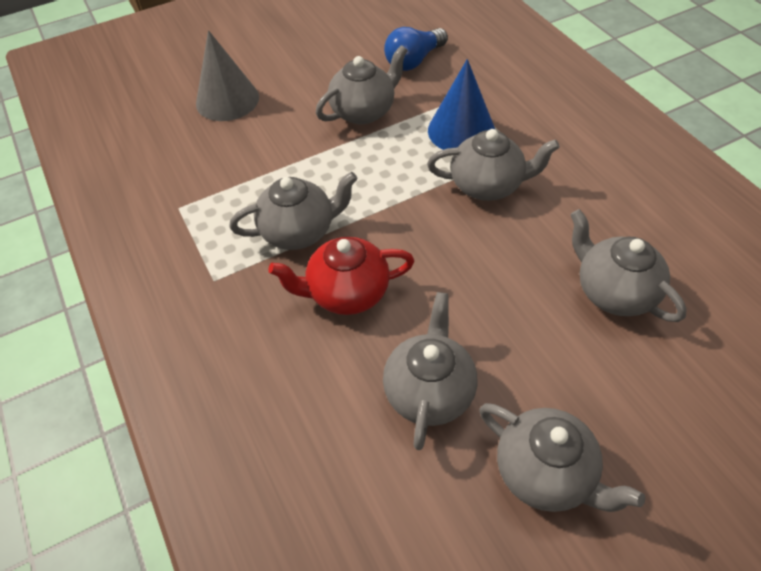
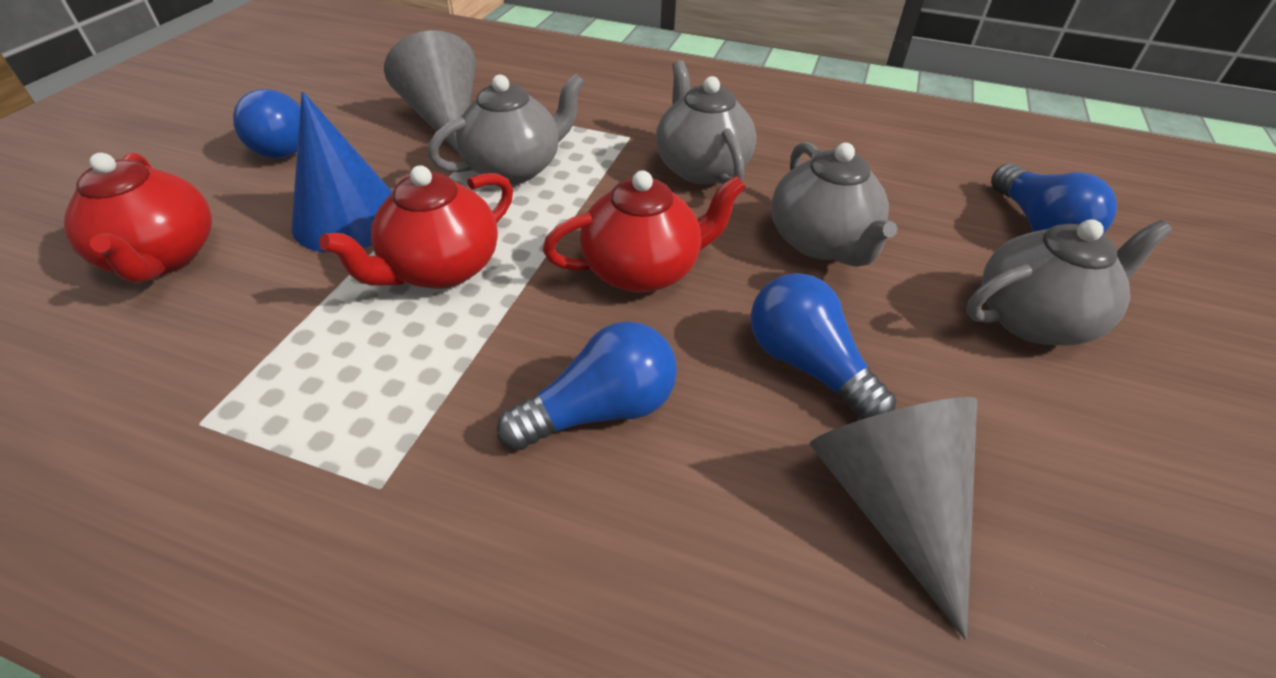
blue light bulb: [384,27,448,71] = 1 -> [233,89,300,158] [497,321,677,450] [751,273,896,420] [991,164,1117,234] = 4
grey cone: [196,30,259,121] = 1 -> [384,30,476,156] [809,397,977,640] = 2
grey teapot: [229,172,358,250] [316,45,408,125] [383,292,477,450] [427,129,560,201] [479,403,645,512] [570,209,687,322] = 6 -> [428,74,584,184] [656,60,757,185] [771,142,898,267] [966,219,1172,345] = 4
red teapot: [268,237,414,315] = 1 -> [64,152,212,283] [319,165,513,289] [543,170,746,293] = 3

